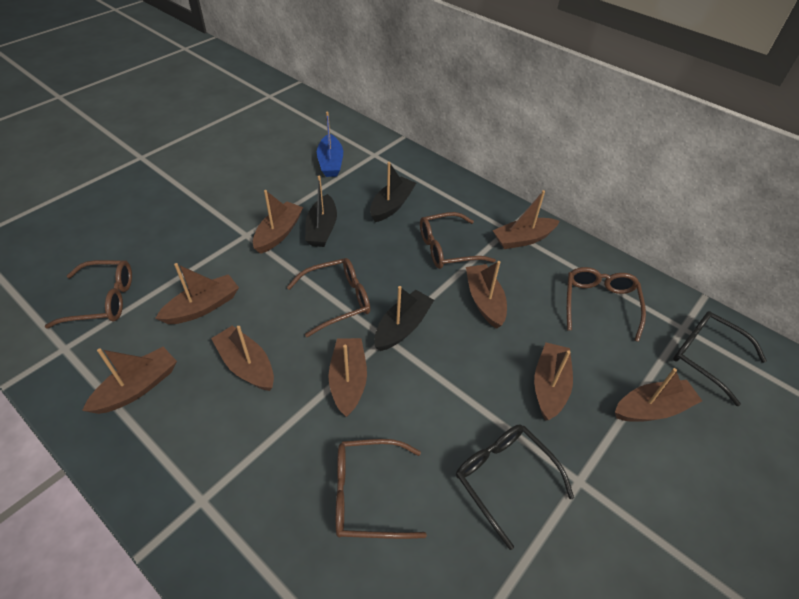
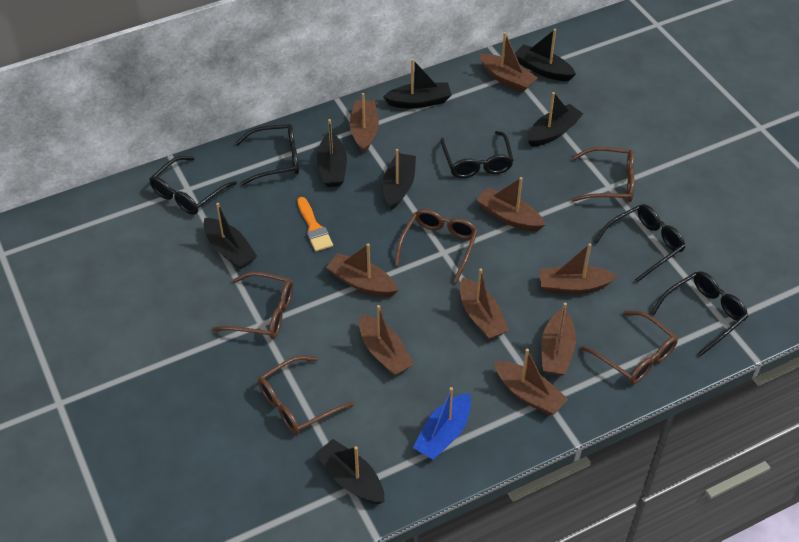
black boat: [305,176,337,247] [370,162,416,222] [374,286,434,351] = 3 -> [203,203,257,269] [315,439,385,504] [317,119,347,187] [383,59,452,108] [383,149,416,210] [515,29,576,81] [527,92,583,147] = 7
black glasses: [456,425,574,550] [673,311,767,406] = 2 -> [150,156,237,215] [236,124,299,185] [441,131,514,178] [594,204,685,282] [651,271,748,357] = 5
orange brush: none = 0 -> [297,197,333,251] = 1

